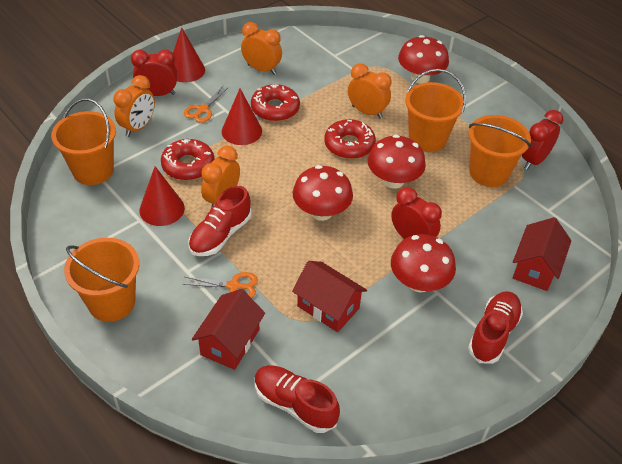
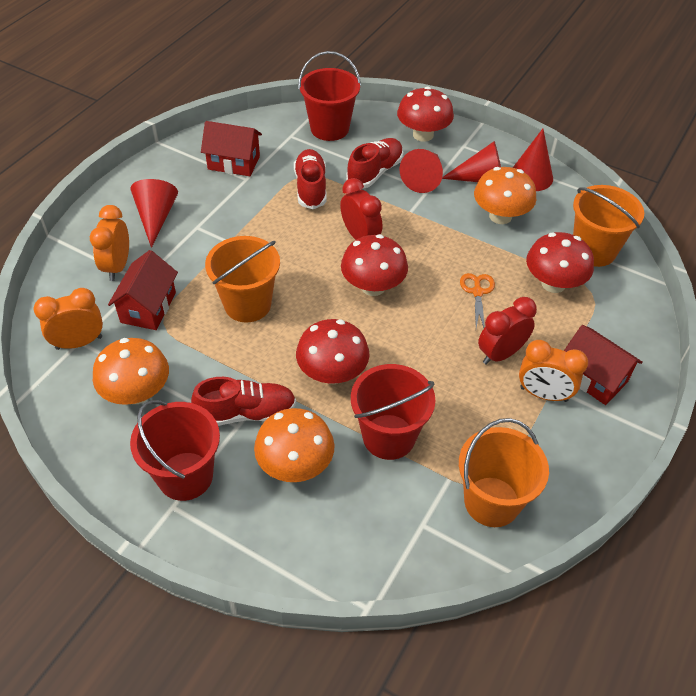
orange bucket: [51,98,116,185] [64,238,139,322] [405,69,466,152] [469,115,531,187] = 4 -> [205,236,280,322] [459,418,549,527] [573,185,644,267] = 3
orange clock: [113,75,155,137] [201,146,240,208] [241,22,282,75] [348,63,391,119] = 4 -> [34,288,103,350] [90,205,129,281] [519,340,588,402] = 3
orange mushroom: none = 0 -> [93,338,169,405] [254,408,335,482] [474,167,536,224] = 3
orange scissors: [183,272,258,298] [184,86,229,123] = 2 -> [460,273,495,328] = 1
red bucket: none = 0 -> [130,400,220,501] [298,51,361,141] [351,364,435,460] = 3
red clock: [131,50,177,96] [391,187,442,239] [522,110,563,170] = 3 -> [340,178,382,240] [478,297,537,365] = 2
red cone: [139,166,185,226] [173,27,205,82] [222,89,262,145] = 3 -> [130,179,178,248] [400,149,443,193] [442,141,501,182] [513,129,553,191] = 4
red donut: [161,139,214,180] [251,84,300,122] [324,119,376,159] = 3 -> none = 0

